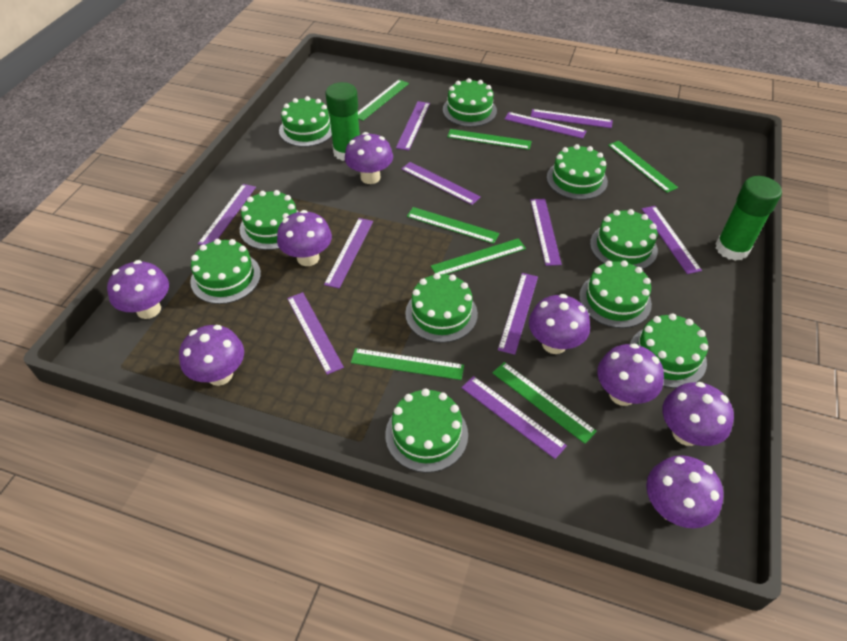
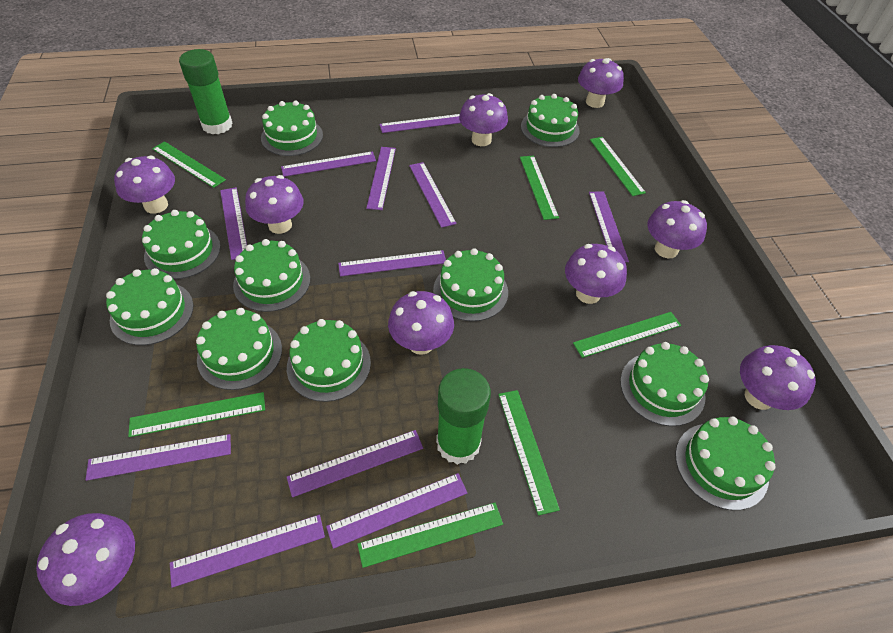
purple mushroom: [107,260,169,319] [179,325,244,386] [277,210,332,266] [345,132,393,184] [529,294,590,354] [597,343,664,406] [646,455,724,528] [662,382,734,446] = 8 -> [36,513,135,606] [114,156,175,214] [245,175,304,234] [388,291,454,355] [459,93,508,146] [565,244,627,304] [578,58,624,108] [647,200,707,258] [740,345,816,410] = 9

